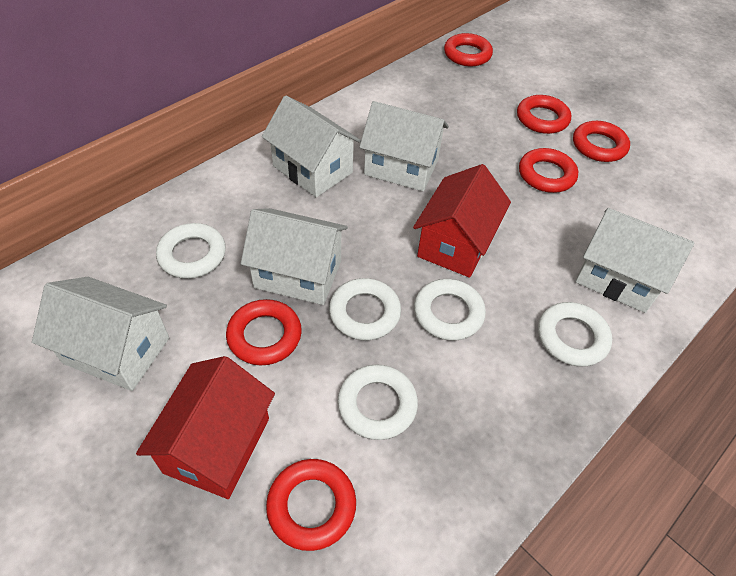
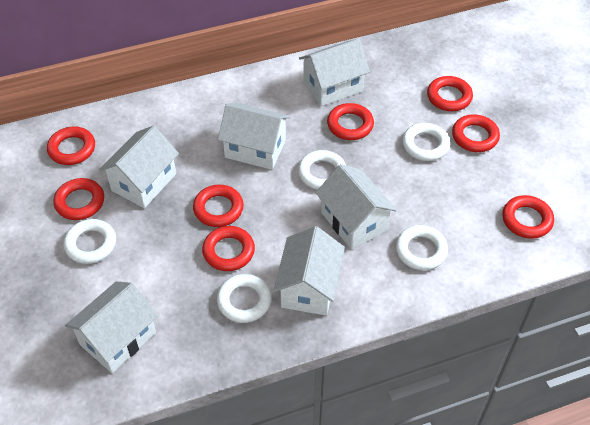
red house: [136,356,275,499] [413,164,511,278] = 2 -> none = 0
red ring: [226,299,302,365] [266,459,356,551] [444,33,493,66] [517,95,571,134] [519,148,578,193] [573,121,630,162] = 6 -> [47,126,95,165] [53,178,104,220] [193,185,244,227] [202,226,255,271] [327,103,374,140] [427,76,473,111] [452,114,500,152] [502,195,554,239] = 8
white house: [32,277,169,391] [241,208,348,305] [262,95,361,197] [359,101,449,191] [575,208,695,313] = 5 -> [65,281,158,373] [99,126,179,208] [218,103,290,170] [274,226,345,316] [299,39,370,106] [316,164,397,250] = 6

